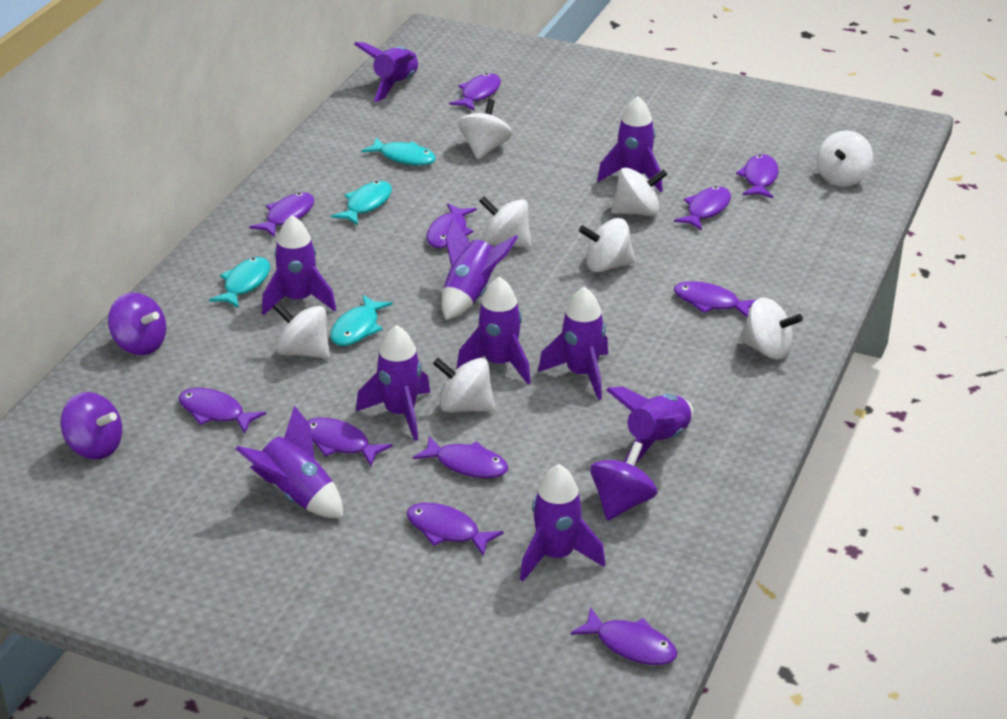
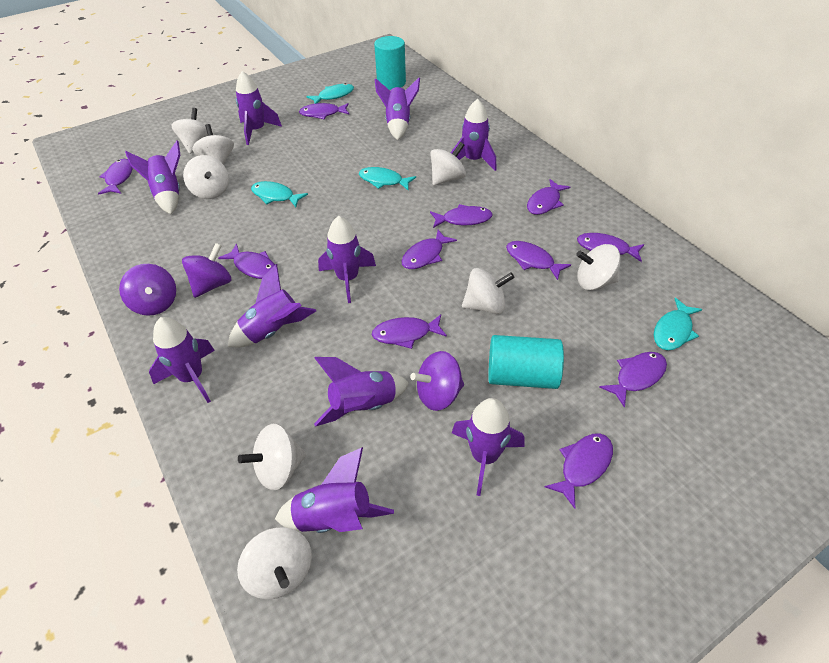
turquoise cylinder: none = 0 -> [374,36,406,90] [488,335,564,389] = 2

